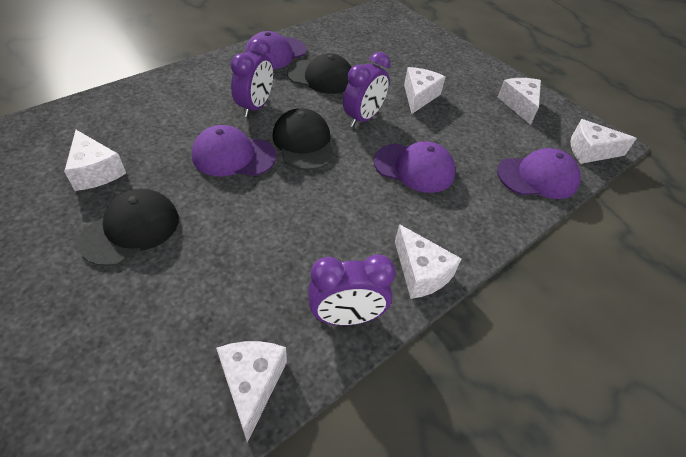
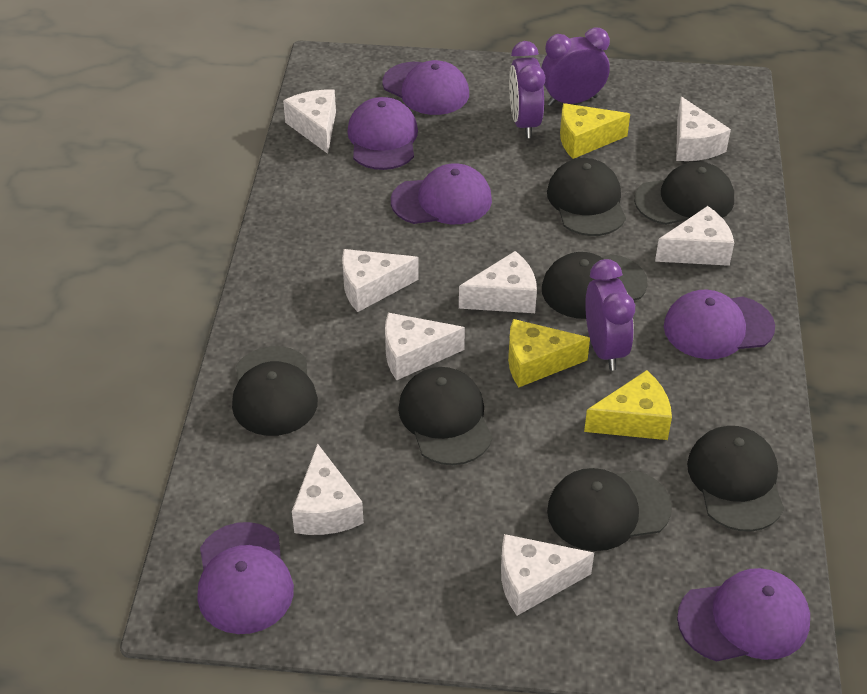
black cap: [77,188,179,266] [273,108,335,170] [287,53,352,94] = 3 -> [232,346,318,436] [398,367,493,465] [542,252,648,319] [547,158,626,236] [547,468,672,551] [634,162,734,225] [687,426,784,532] = 7
purple cap: [191,125,277,176] [245,31,307,69] [374,141,456,193] [497,148,581,199] = 4 -> [197,522,294,634] [347,97,418,170] [382,60,469,115] [391,163,492,224] [664,290,775,359] [677,568,810,662] = 6
white cheese: [64,130,126,191] [216,341,287,443] [395,224,462,299] [404,67,445,114] [497,78,541,125] [571,119,637,164] = 6 -> [283,90,336,154] [292,443,364,535] [342,249,419,312] [385,313,465,380] [459,251,537,313] [501,534,594,616] [655,206,734,266] [676,97,731,161] = 8
yellow cheese: none = 0 -> [508,319,590,387] [560,103,630,159] [584,370,672,440] = 3

